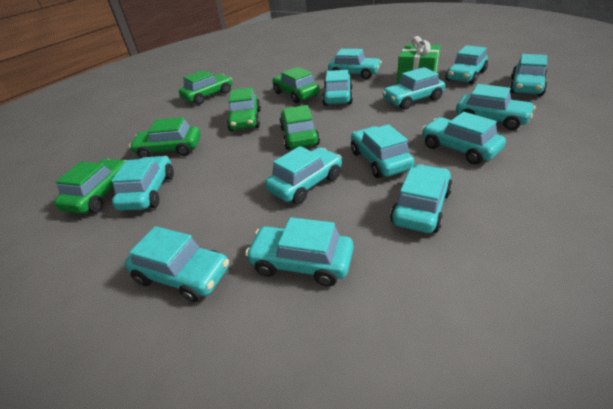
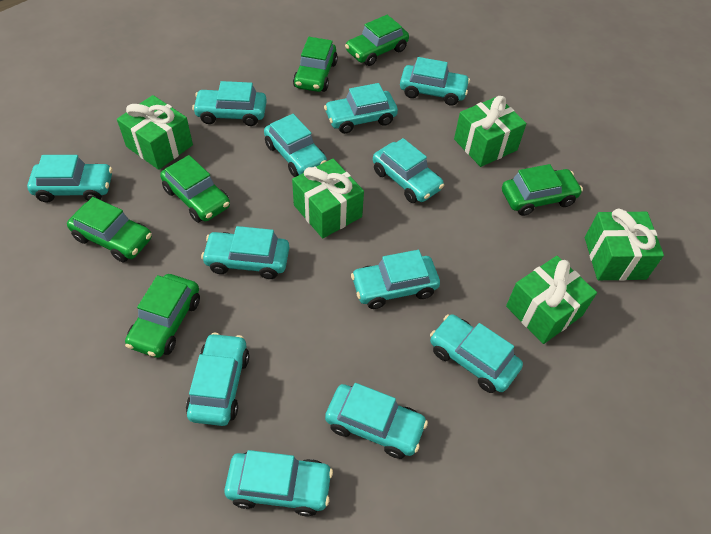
green gift: [397,36,441,84] = 1 -> [117,95,193,170] [292,159,364,238] [454,96,526,167] [506,256,597,344] [585,209,664,281] = 5
turquoise car: [111,156,174,211] [125,226,229,302] [245,217,353,287] [265,146,342,204] [322,70,353,106] [328,49,382,79] [351,124,414,178] [382,67,445,110] [390,164,453,233] [422,112,506,164] [446,45,488,84] [456,84,536,130] [509,54,547,96] = 13 -> [27,155,112,202] [186,332,249,426] [192,81,267,126] [201,226,289,279] [224,450,333,517] [264,114,327,177] [324,83,398,134] [325,383,428,459] [351,250,440,309] [373,138,444,203] [400,57,470,106] [430,314,523,393] = 12

